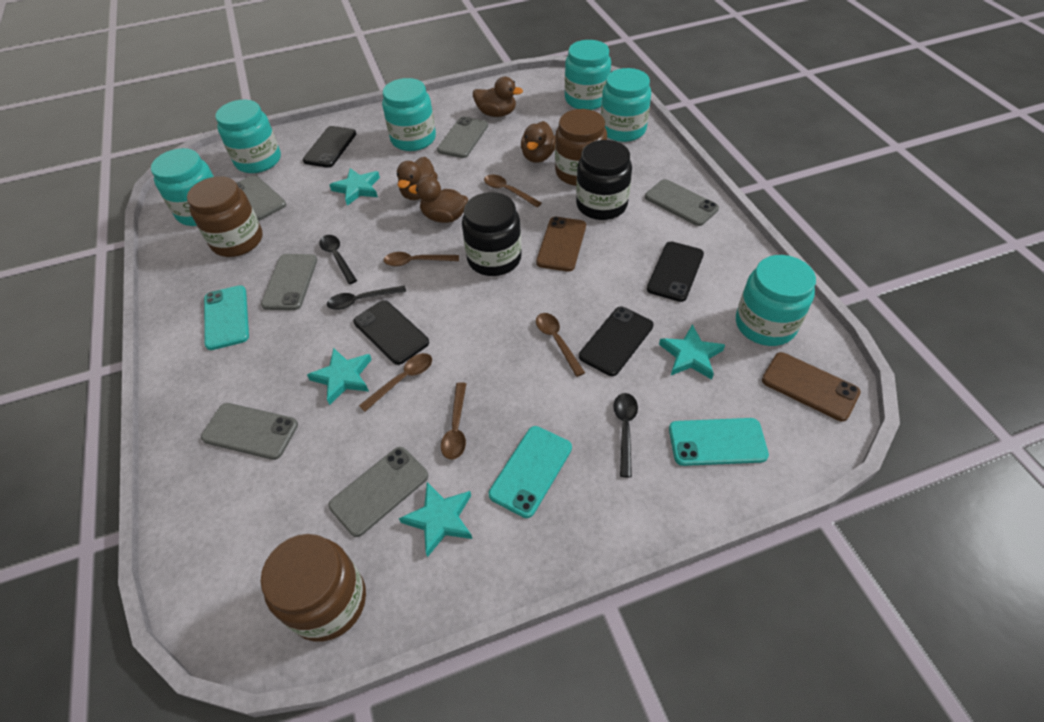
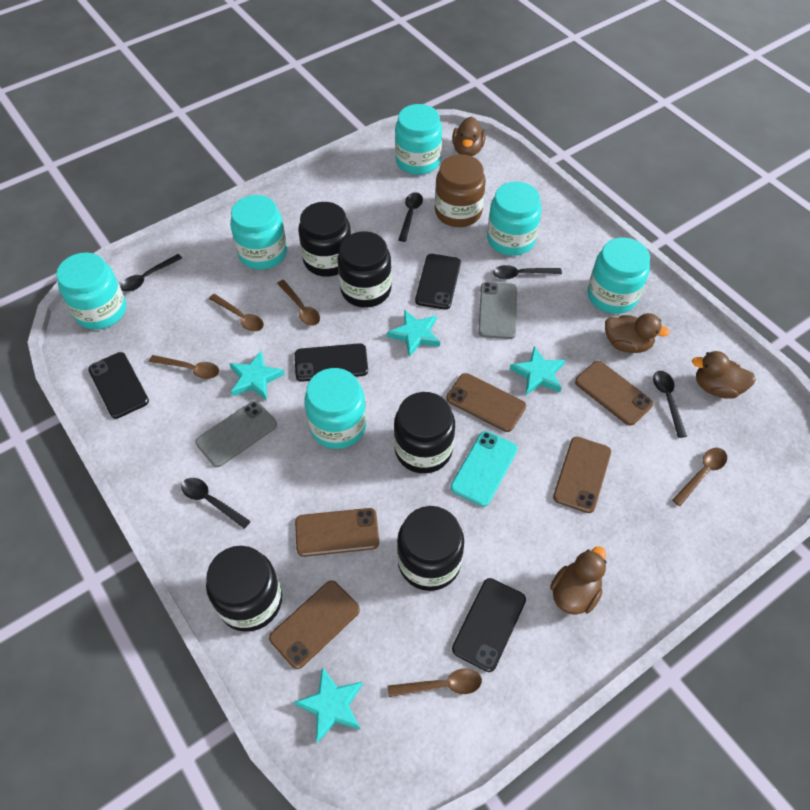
black jar: [462,192,522,276] [576,140,632,220] = 2 -> [206,546,282,632] [298,202,351,277] [337,231,392,308] [394,392,455,474] [397,506,464,591] = 5
black spoon: [319,235,357,284] [327,285,406,310] [613,393,638,477] = 3 -> [120,254,182,292] [181,478,251,529] [398,192,423,242] [493,265,562,279] [653,371,687,438] = 5
brown jar: [187,176,262,257] [261,534,366,641] [555,109,607,186] = 3 -> [435,154,486,227] = 1
brown phone: [536,217,586,272] [762,352,861,421] = 2 -> [269,580,360,669] [295,508,379,557] [446,373,526,432] [553,437,611,513] [575,361,653,426] = 5
grey phone: [201,403,298,460] [236,175,286,220] [261,254,317,310] [328,447,428,537] [437,116,488,158] [645,179,719,226] = 6 -> [196,401,277,467] [478,282,517,339] = 2
turquoise phone: [204,285,249,350] [489,426,572,518] [669,418,769,466] = 3 -> [450,431,518,507] = 1

